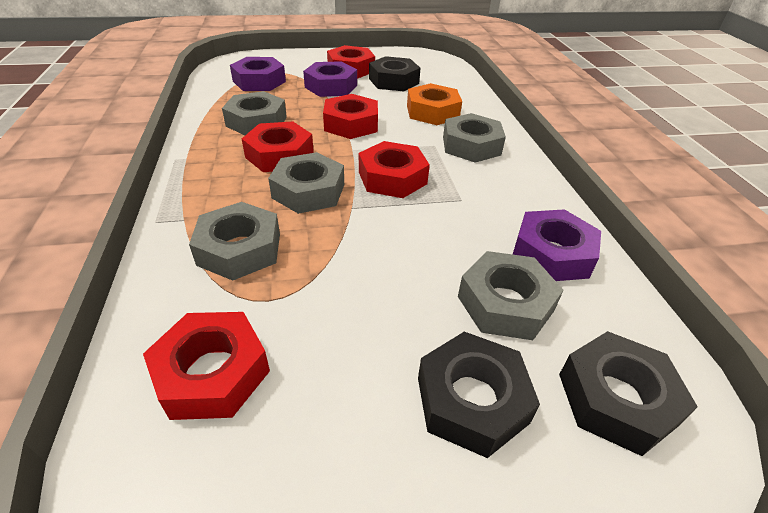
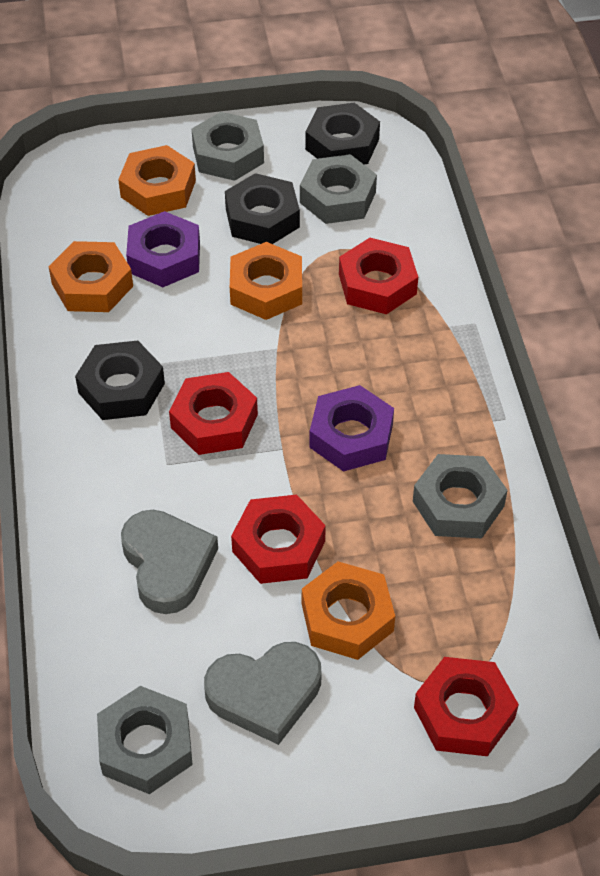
grey heart: none = 0 -> [121,510,218,614] [204,642,322,745] = 2
grey nut: [189,202,280,280] [222,91,287,135] [268,152,344,214] [443,113,506,163] [458,251,563,340] = 5 -> [97,686,193,794] [192,112,264,181] [300,154,377,224] [413,454,508,538] = 4
orange nut: [407,83,462,125] = 1 -> [48,241,133,312] [118,145,196,216] [230,242,302,320] [302,561,395,660] = 4
purple nut: [230,57,286,91] [303,61,357,97] [513,209,601,281] = 3 -> [126,211,200,287] [309,385,394,472] = 2
red nut: [143,312,270,420] [242,121,314,172] [323,94,378,139] [327,45,375,79] [359,141,430,198] = 5 -> [169,372,258,455] [231,495,326,584] [339,238,418,314] [414,657,519,756] = 4

